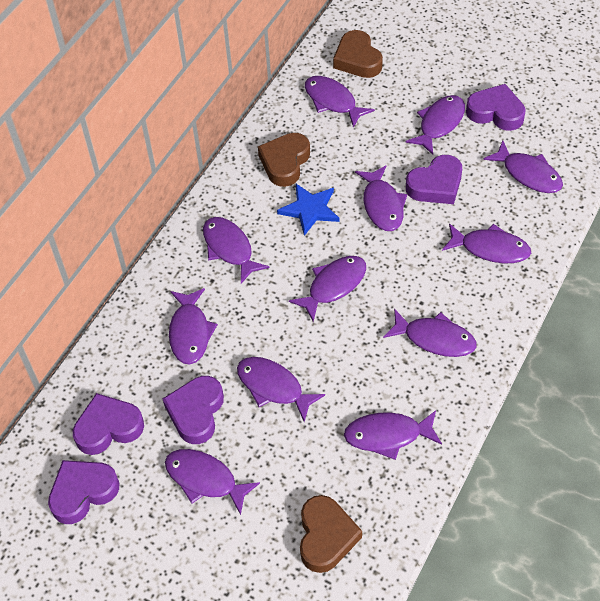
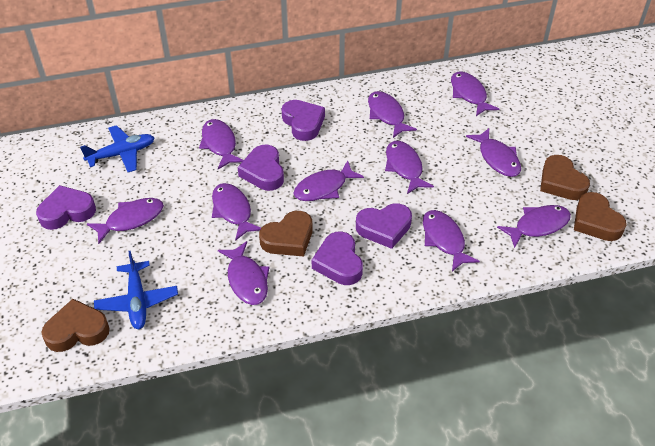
blue plane: none = 0 -> [80,125,155,172] [94,250,178,329] = 2
blue star: [277,184,340,236] = 1 -> none = 0
brown heart: [258,133,310,187] [300,495,362,573] [333,30,383,78] = 3 -> [41,299,110,352] [259,211,312,257] [540,155,590,200] [574,192,626,241] = 4
purple fish: [165,449,260,515] [169,288,218,364] [203,217,270,284] [237,357,325,422] [289,256,366,322] [305,76,375,128] [344,410,442,460] [355,165,407,231] [383,309,477,357] [405,95,465,155] [442,223,531,263] [483,141,563,193] = 12 -> [87,198,164,244] [199,119,244,169] [212,183,261,241] [218,241,270,305] [293,160,364,201] [368,91,417,138] [385,141,434,194] [423,210,480,272] [451,71,499,116] [466,128,521,177] [497,205,571,248] = 11

